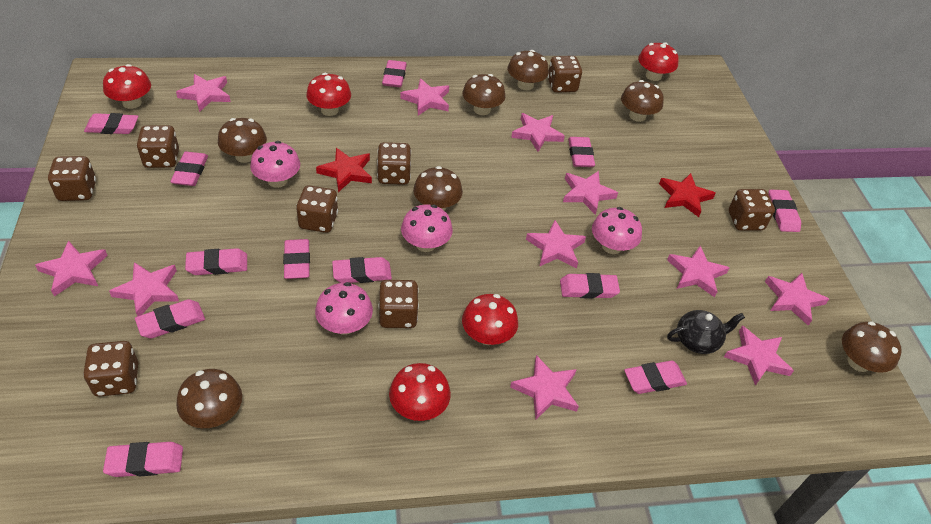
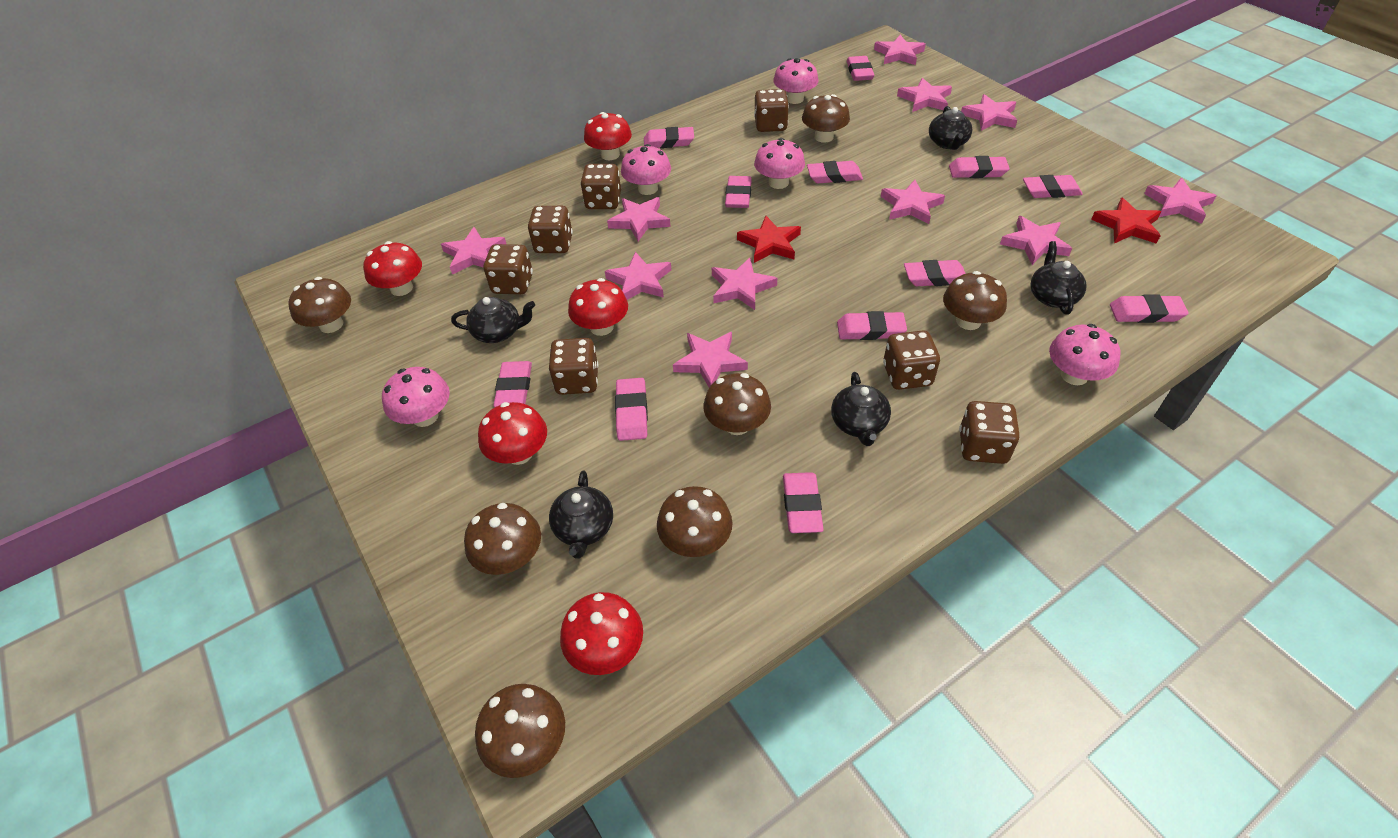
black teapot: [667,310,745,354] = 1 -> [451,297,535,343] [549,470,613,559] [831,372,891,446] [929,106,972,150] [1030,241,1087,314] = 5
brown dice: [48,156,96,201] [83,341,138,397] [137,125,179,168] [296,185,338,233] [377,142,411,185] [378,280,419,328] [548,56,582,93] [729,189,775,231] = 8 -> [484,244,533,294] [528,206,573,253] [549,338,598,395] [580,164,621,209] [754,89,789,132] [883,330,940,390] [959,401,1020,464] = 7
pink mushroom: [250,141,300,188] [315,282,373,335] [401,204,453,252] [592,207,642,254] = 4 -> [382,367,450,427] [621,144,671,195] [754,138,805,189] [773,58,818,104] [1049,324,1121,385] = 5

